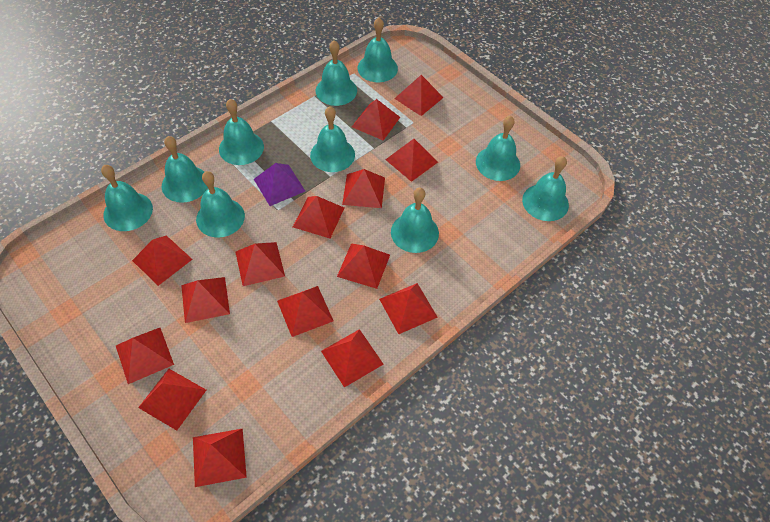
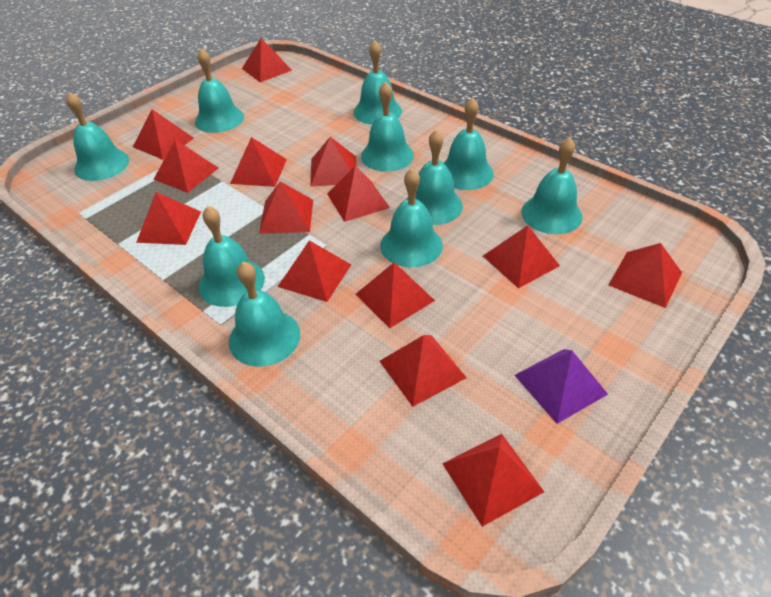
red pyramid: [116,328,174,384] [132,235,193,286] [138,369,206,431] [181,277,230,323] [193,428,247,487] [235,242,285,286] [277,286,333,337] [293,196,344,238] [321,329,384,388] [337,243,390,289] [342,169,385,208] [352,99,400,140] [379,283,438,334] [385,139,438,182] [394,75,444,116] = 15 -> [133,109,194,160] [136,192,201,245] [153,140,218,193] [230,137,287,187] [242,38,292,82] [259,181,313,234] [278,240,351,302] [310,137,357,187] [327,166,390,222] [355,262,435,328] [380,335,467,407] [443,434,544,527] [483,225,560,288] [609,243,682,308] = 14

